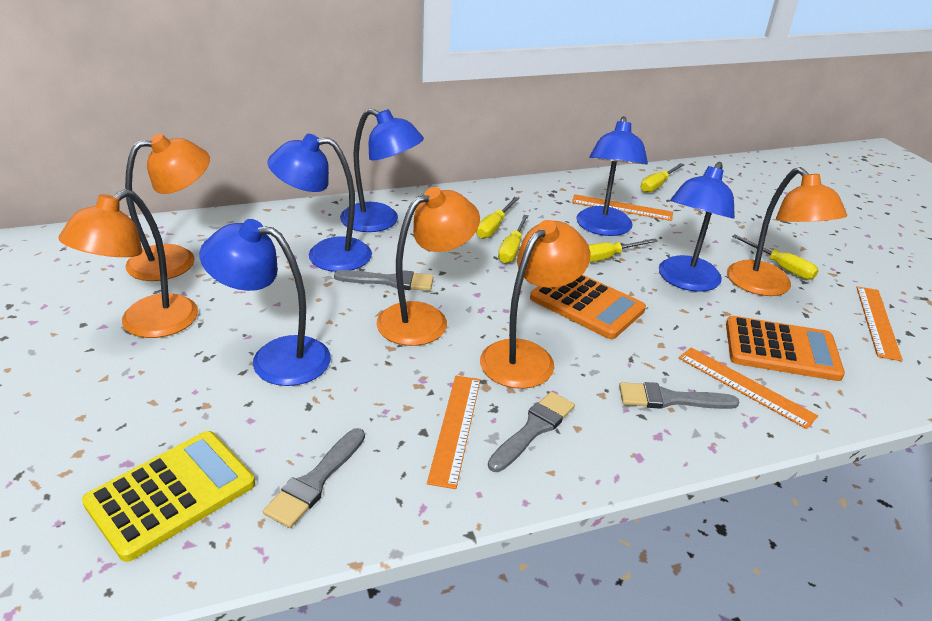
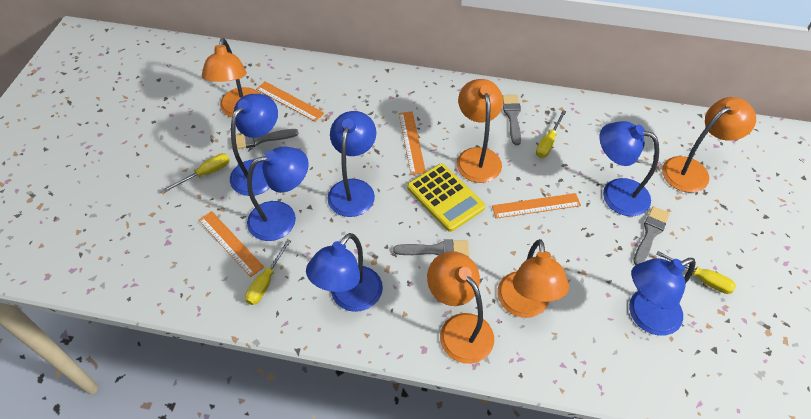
blue lamp: [199,219,331,386] [267,134,372,272] [340,108,424,232] [576,116,648,236] [659,162,735,292] = 5 -> [230,94,278,196] [247,146,309,241] [306,233,383,312] [327,111,376,217] [600,121,659,216] [629,258,696,336] = 6
orange calculator: [530,274,646,339] [726,316,845,381] = 2 -> none = 0
yellow screwdriver: [476,197,519,239] [498,215,529,263] [589,238,658,263] [641,163,684,193] [732,234,819,280] = 5 -> [163,153,230,192] [245,239,291,305] [536,110,567,158] [656,251,736,294] = 4

